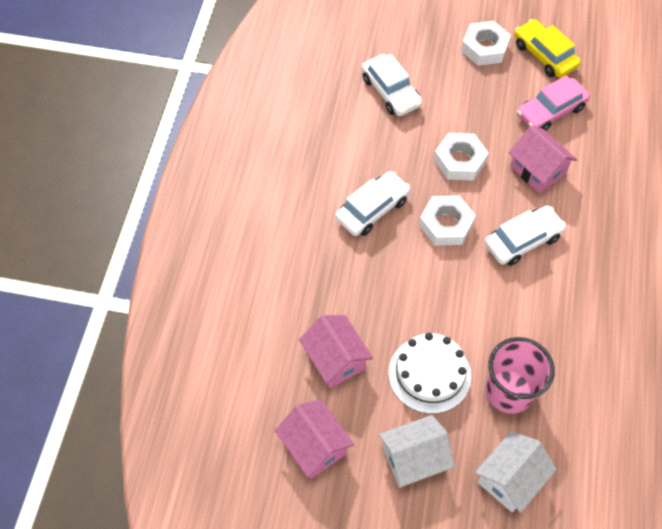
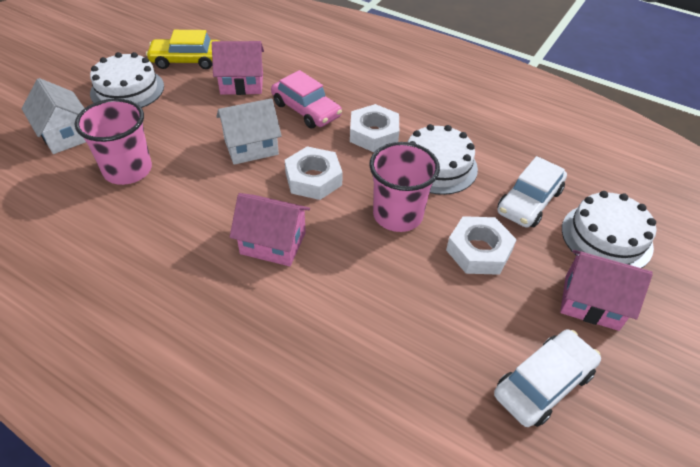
pink cup: [486,337,555,414] = 1 -> [75,99,152,185] [369,142,440,232] = 2
white cake: [389,333,471,414] = 1 -> [90,52,164,108] [408,124,478,195] [562,191,656,268] = 3
white car: [335,171,410,236] [362,54,422,116] [485,206,566,266] = 3 -> [494,329,601,427] [497,156,567,228] = 2

